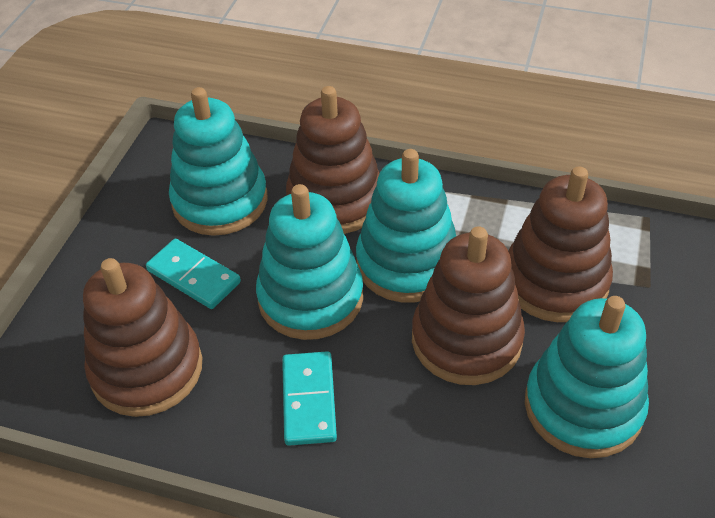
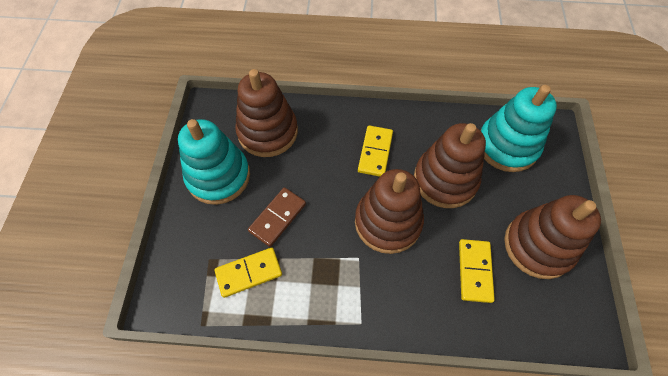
brown domino: none = 0 -> [248,187,306,247] = 1
turquoise domino: [146,239,241,309] [282,351,337,446] = 2 -> none = 0
turquoise stacking toy: [169,87,268,236] [256,184,363,340] [356,149,456,302] [525,296,649,458] = 4 -> [178,119,250,205] [480,85,557,172] = 2
yellow domino: none = 0 -> [214,248,282,298] [358,125,393,177] [459,239,495,303] = 3

